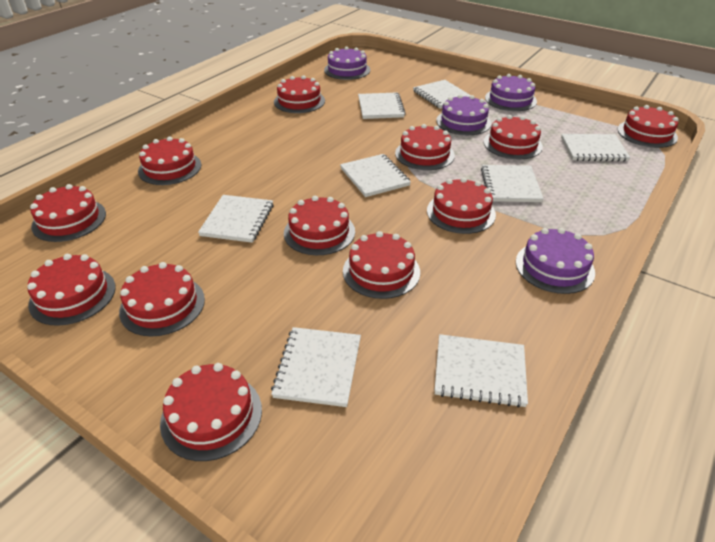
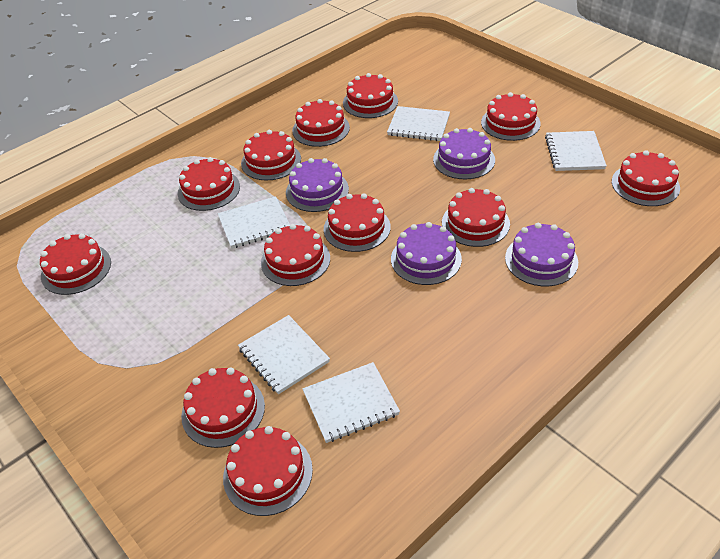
white notebook: [198,195,274,243] [271,327,361,407] [340,154,411,197] [358,92,406,119] [413,80,471,109] [434,334,528,408] [481,165,544,202] [561,134,630,161] = 8 -> [218,196,290,249] [238,315,330,394] [302,362,400,443] [387,106,450,141] [545,131,607,171] = 5

